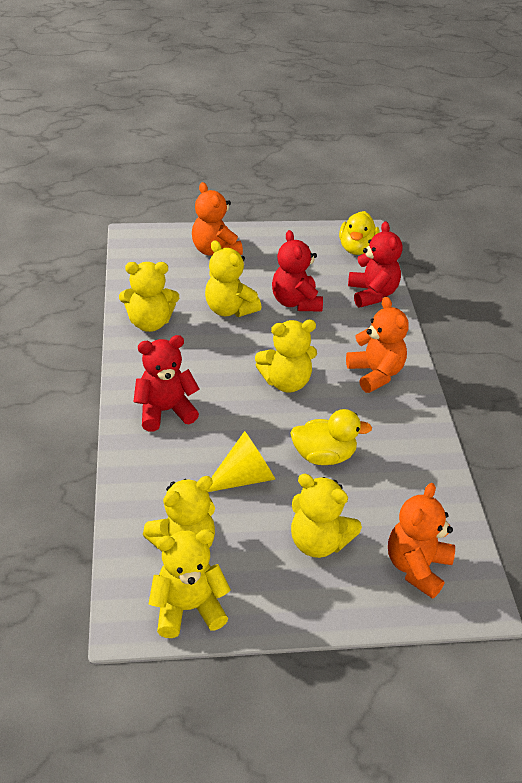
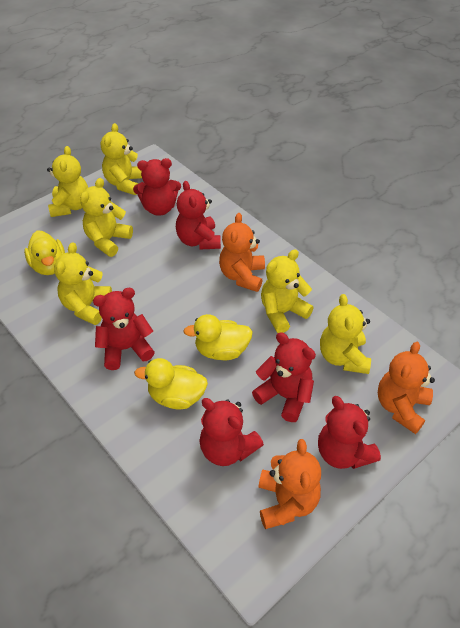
red teddy bear: [133,335,200,432] [272,230,323,312] [348,221,403,307] = 3 -> [93,288,155,370] [133,158,181,216] [176,181,221,249] [199,398,264,466] [252,332,316,422] [318,396,381,469] = 6
yellow cone: [207,431,275,492] = 1 -> none = 0
yellow duck: [290,409,372,465] [339,211,379,255] = 2 -> [24,230,65,275] [134,358,208,410] [183,314,253,360] = 3

